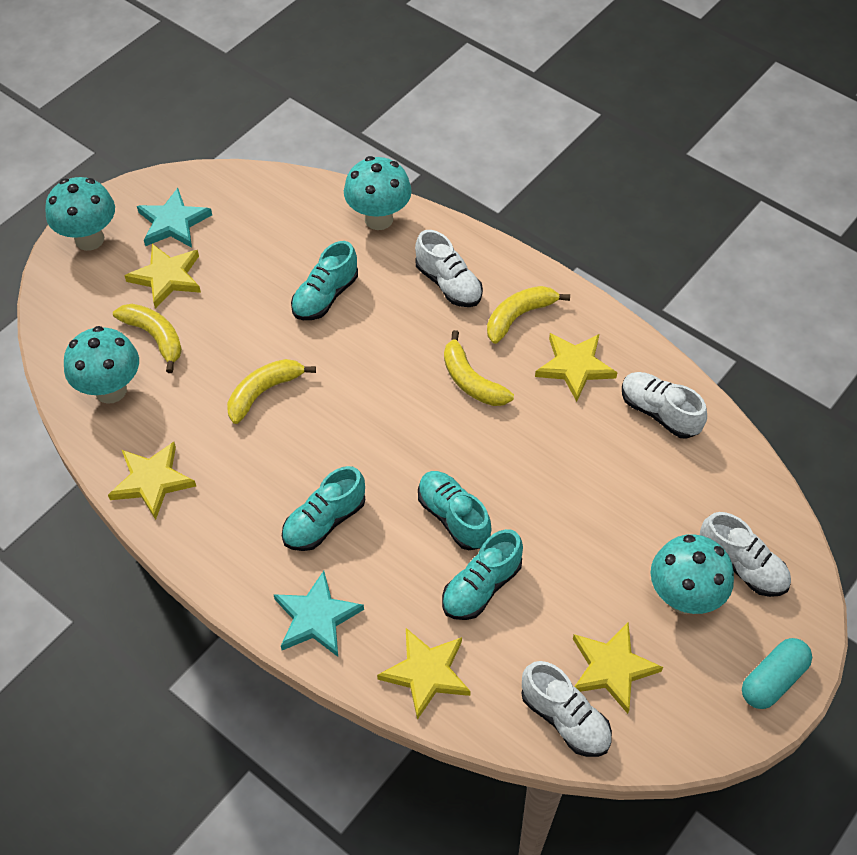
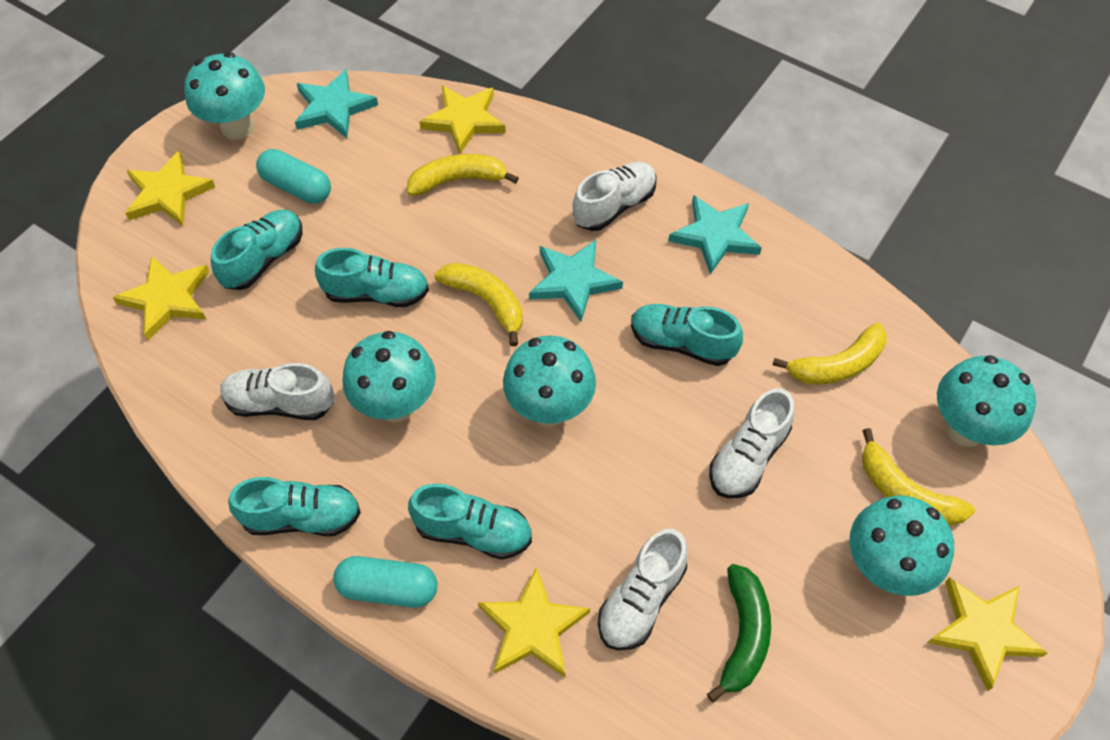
green banana: none = 0 -> [707,564,771,703] = 1
turquoise capsule: [742,638,812,709] = 1 -> [256,149,331,204] [333,556,438,608] = 2
turquoise mushroom: [45,177,115,251] [64,326,139,404] [344,156,412,230] [651,534,734,614] = 4 -> [184,52,265,140] [343,331,436,422] [503,335,596,426] [849,495,954,596] [937,355,1036,447] = 5
turquoise shoe: [282,466,365,551] [291,241,358,320] [418,471,491,550] [442,529,523,620] = 4 -> [211,210,303,290] [228,477,361,536] [315,248,429,307] [408,483,532,560] [631,304,743,366] = 5
turquoise star: [137,188,212,248] [273,571,364,657] = 2 -> [295,69,378,138] [529,240,623,322] [668,195,762,275] = 3

